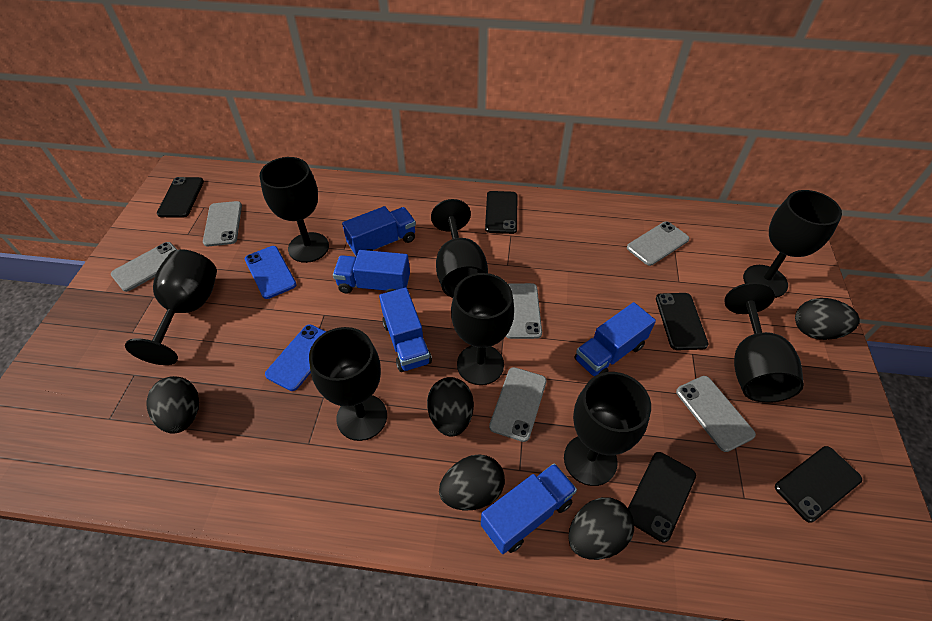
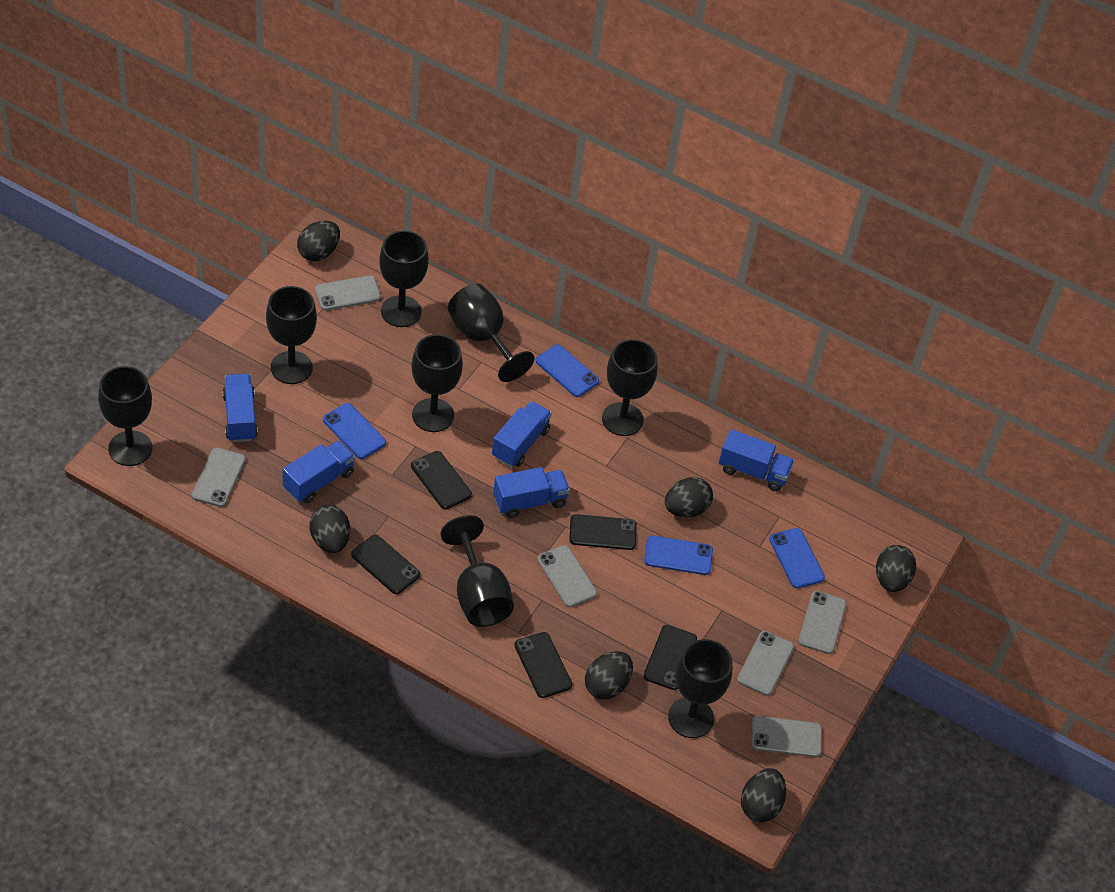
black egg: [146,376,199,434] [427,377,474,436] [439,454,505,510] [568,497,634,560] [795,298,860,340] = 5 -> [297,221,340,261] [309,505,350,553] [585,651,633,700] [665,477,713,517] [741,768,786,822] [876,545,916,592] = 6
blue phone: [245,246,297,299] [265,324,326,391] = 2 -> [323,403,386,459] [536,344,599,397] [644,535,713,575] [769,528,825,588] = 4

